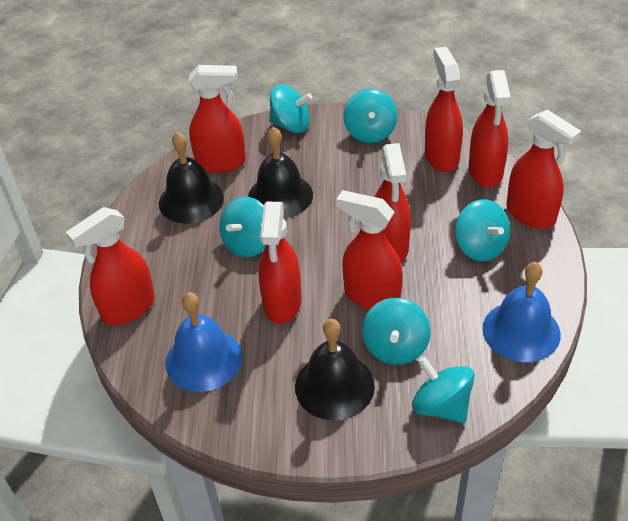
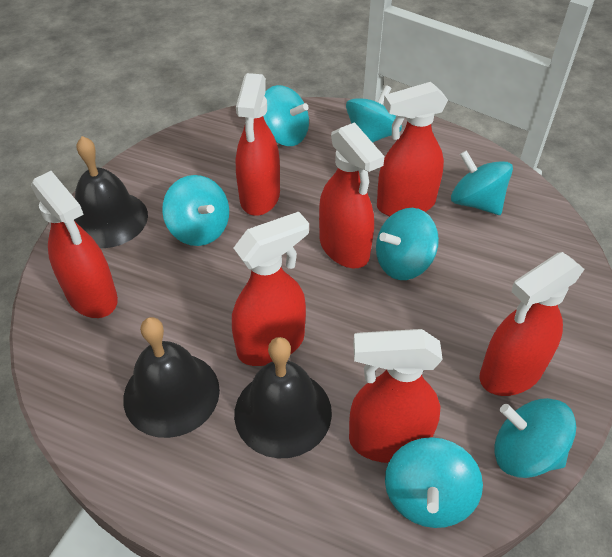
blue bell: [165,292,242,392] [483,262,561,362] = 2 -> none = 0
red spray bottle: [66,207,155,325] [189,65,246,173] [259,202,301,324] [336,190,403,310] [375,143,411,262] [425,47,463,172] [469,70,511,187] [507,110,581,229] = 8 -> [31,171,118,318] [232,212,309,366] [236,73,280,216] [319,122,385,268] [349,329,443,463] [377,82,448,216] [480,252,585,396] = 7
turquoise spinning top: [219,197,266,257] [269,85,312,133] [343,89,397,143] [362,298,431,365] [412,357,475,423] [455,199,510,261] = 6 -> [162,175,229,246] [263,85,309,146] [346,85,402,143] [376,208,439,280] [385,437,483,528] [451,150,513,215] [494,398,576,478] = 7

